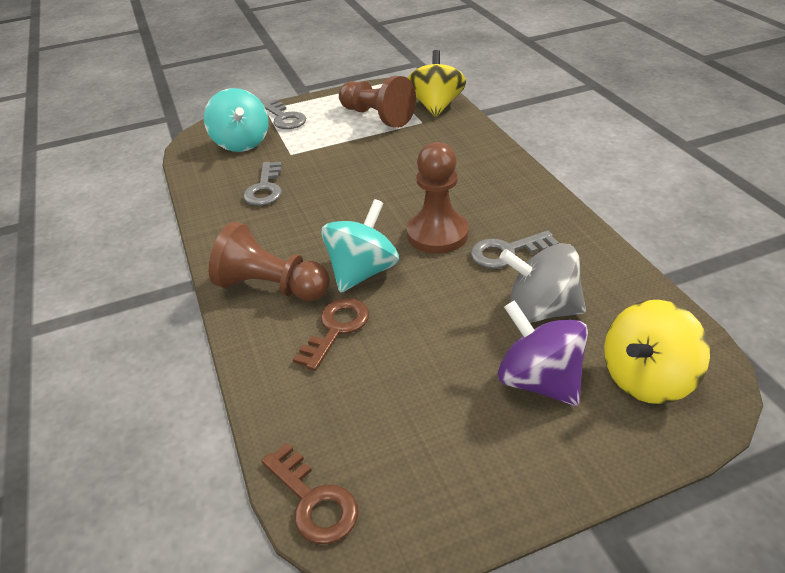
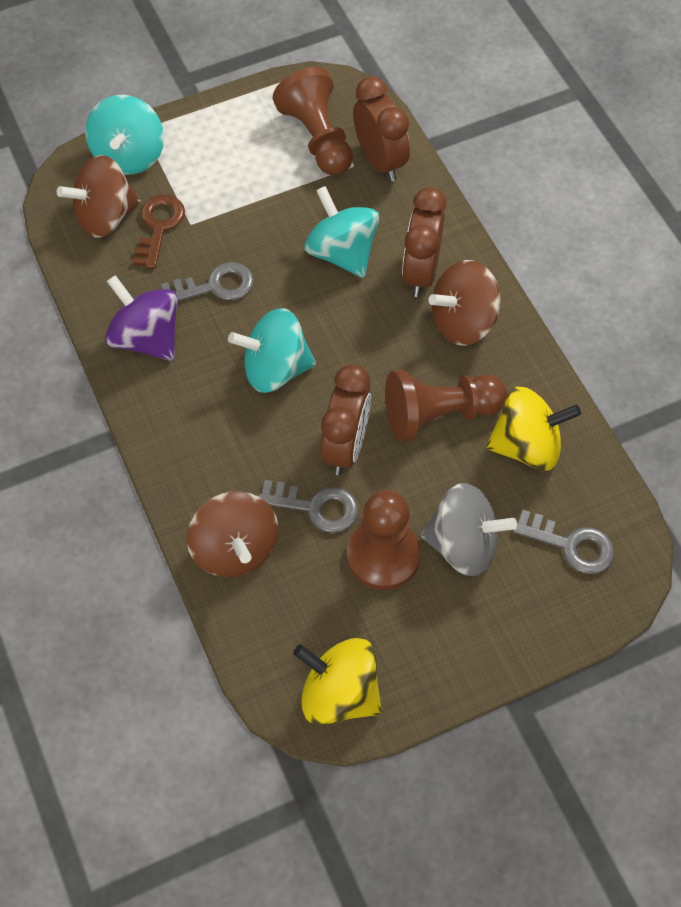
brown clock: none = 0 -> [320,364,371,475] [353,76,410,181] [402,187,447,297] = 3
brown key: [262,443,358,544] [293,298,369,371] = 2 -> [133,195,185,269] = 1
brown spinning top: none = 0 -> [57,155,141,238] [187,491,279,577] [429,260,500,346] = 3
turquoise spinning top: [204,88,268,152] [321,199,399,293] = 2 -> [85,95,164,175] [228,308,316,393] [304,186,379,278] = 3

